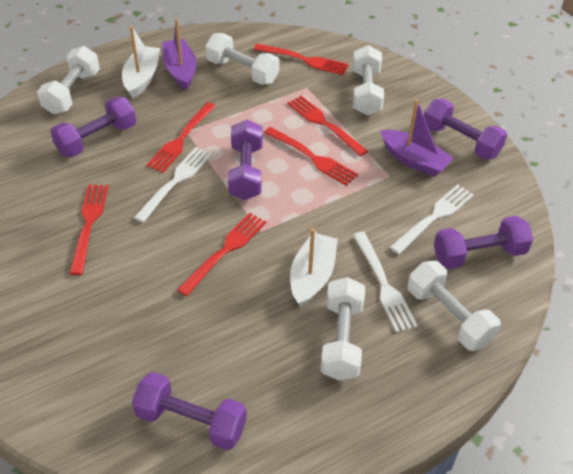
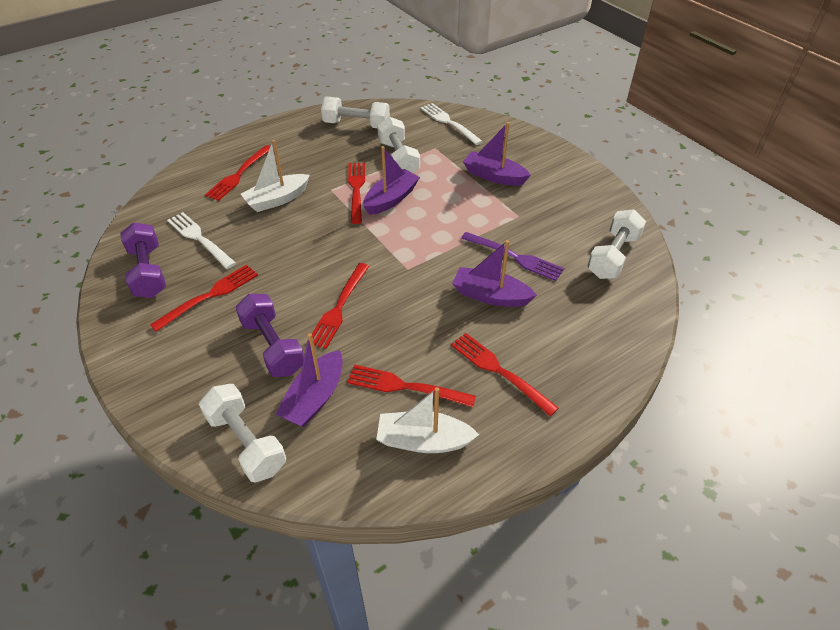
purple boat: [162,18,197,90] [380,99,454,177] = 2 -> [276,333,343,427] [363,146,420,215] [452,240,537,307] [463,122,531,186] = 4
purple dumbbell: [50,97,136,157] [132,372,247,450] [228,120,263,200] [424,99,507,160] [434,216,533,269] = 5 -> [120,222,166,298] [235,294,304,377] = 2
purple fork: none = 0 -> [461,232,564,281] = 1
white dumbbell: [37,46,100,114] [205,33,279,85] [320,277,365,381] [352,45,384,115] [407,261,501,351] = 5 -> [199,384,286,483] [321,97,390,128] [377,117,420,173] [587,209,646,279] = 4
white fork: [134,147,212,223] [353,232,418,332] [390,185,474,254] = 3 -> [167,212,236,269] [420,103,483,145] = 2

